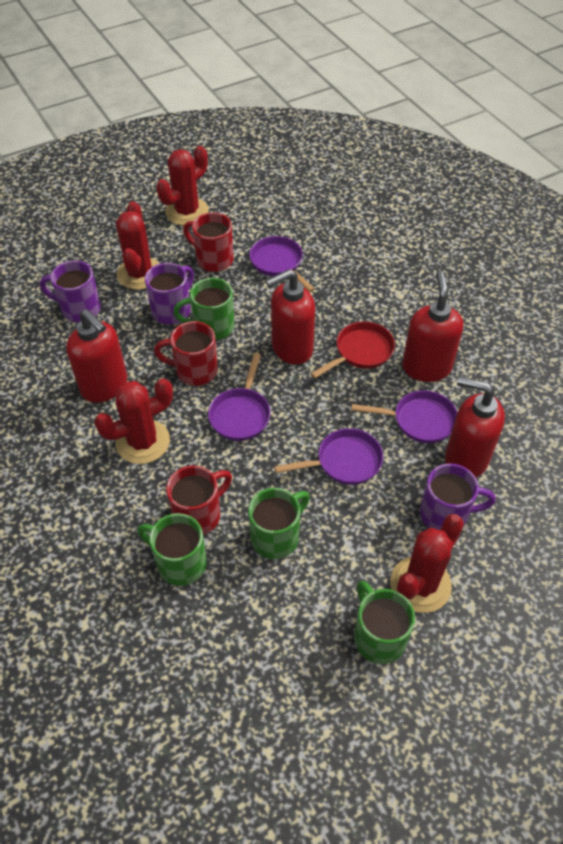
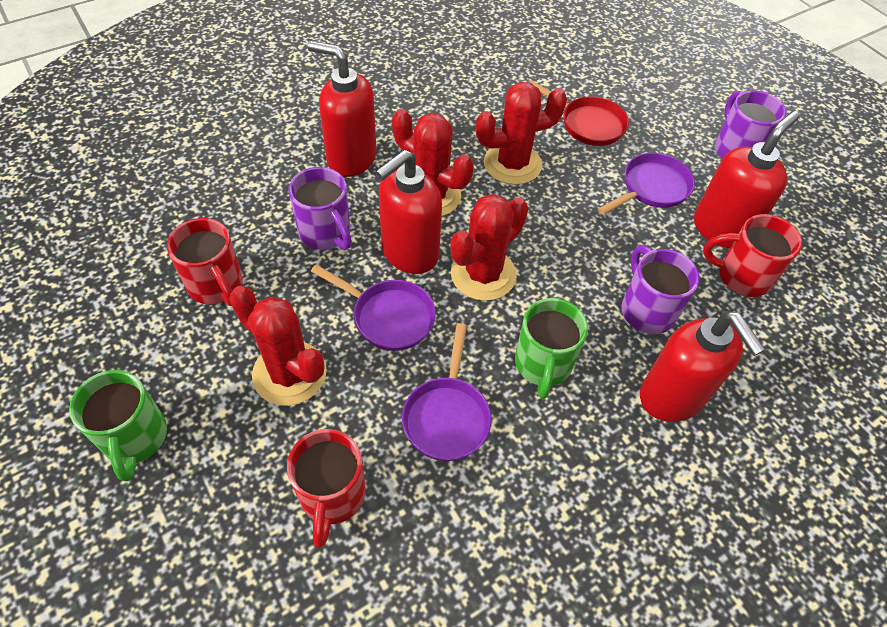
green mug: [138,513,207,586] [173,278,234,340] [248,488,310,559] [354,581,415,664] = 4 -> [69,370,167,482] [515,298,588,399] = 2
purple pan: [208,353,270,441] [249,236,315,292] [274,428,383,485] [351,390,457,443] = 4 -> [311,264,436,351] [402,323,491,461] [598,153,695,215] = 3

